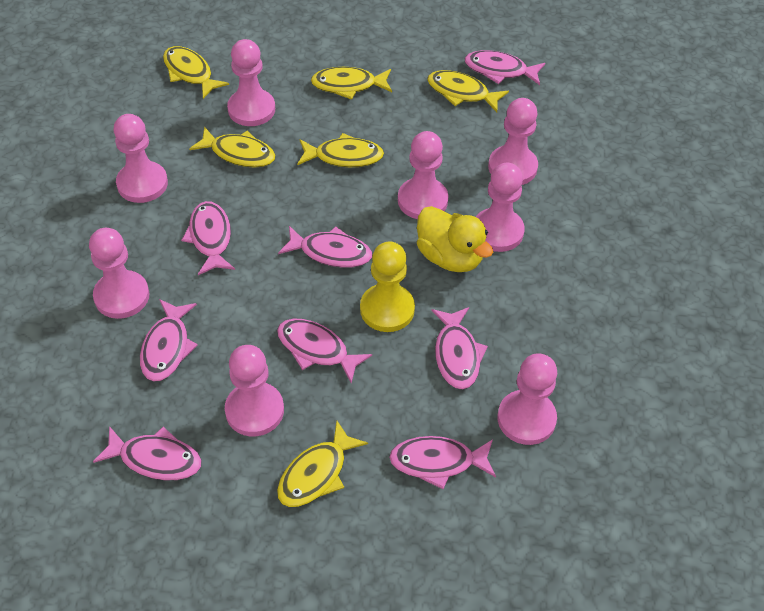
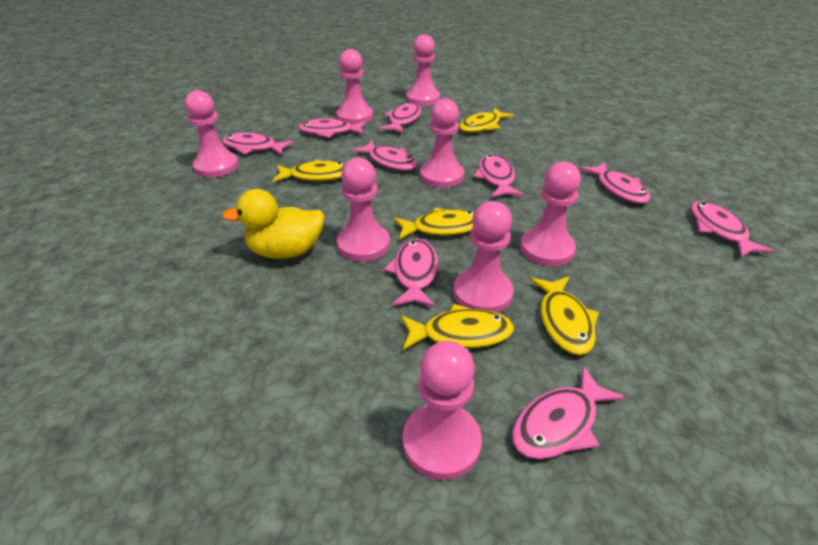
pink fish: [93,426,202,480] [140,299,198,382] [181,201,235,275] [277,319,372,383] [278,226,372,268] [389,436,496,489] [431,307,488,389] [464,50,545,85] = 8 -> [222,132,294,155] [299,118,366,138] [352,140,417,171] [379,102,421,134] [384,239,438,307] [473,155,524,198] [512,366,625,459] [580,162,651,204] [691,201,774,258] = 9
yellow fish: [163,46,229,99] [189,126,276,168] [277,421,368,507] [297,133,384,167] [311,67,392,100] [427,70,509,112] = 6 -> [272,160,345,182] [394,208,475,240] [400,304,514,350] [459,107,514,133] [530,277,599,355] = 5
yellow pawn: [360,241,415,332] = 1 -> none = 0

